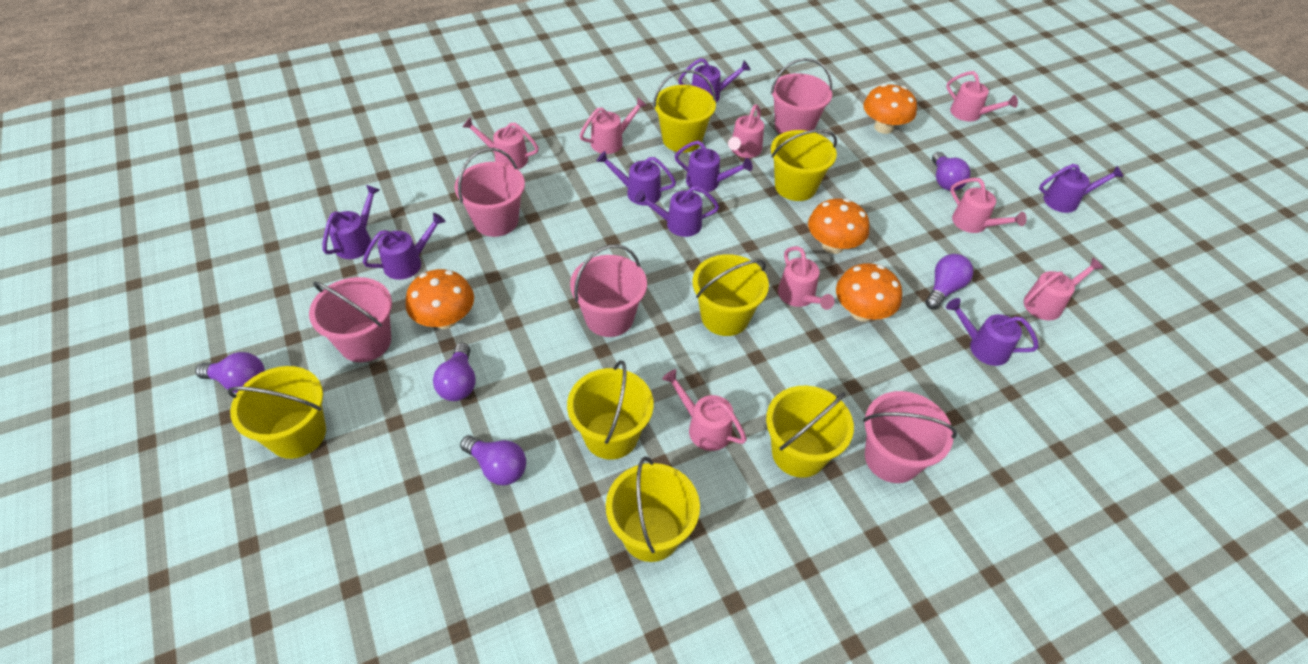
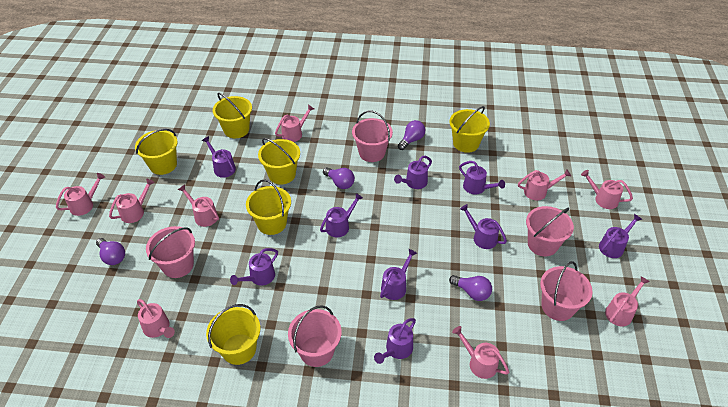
orange mushroom: [405,269,474,329] [808,199,869,254] [836,263,902,322] [863,84,917,134] = 4 -> none = 0
pink watering can: [463,117,539,169] [579,98,647,154] [662,369,747,451] [728,104,764,158] [778,246,834,310] [946,71,1018,121] [950,178,1027,233] [1024,257,1104,320] = 8 -> [56,173,105,216] [109,178,155,223] [137,299,175,338] [178,185,219,227] [275,105,314,142] [452,326,509,379] [518,169,571,201] [581,170,633,209] [605,276,650,326] = 9
purple light bulb: [195,352,265,393] [433,343,476,401] [460,435,526,485] [925,254,974,310] [932,152,971,191] = 5 -> [96,238,125,265] [323,167,355,189] [398,120,425,150] [449,275,492,301] = 4
purple watering can: [322,185,380,259] [363,213,446,280] [597,151,676,205] [635,186,719,237] [675,141,753,192] [678,58,751,102] [946,298,1039,366] [1039,164,1123,213] = 8 -> [202,136,236,178] [230,248,278,285] [320,193,363,237] [374,318,416,364] [380,249,417,300] [394,156,432,189] [459,161,505,194] [460,204,507,249] [599,214,642,258] = 9
yellow bucket: [227,366,326,459] [567,360,654,460] [606,456,700,562] [653,70,716,153] [693,254,769,336] [766,386,854,478] [771,129,837,201] = 7 -> [135,129,178,175] [206,304,260,365] [213,93,252,138] [246,179,291,235] [258,138,300,185] [450,106,490,153] = 6

